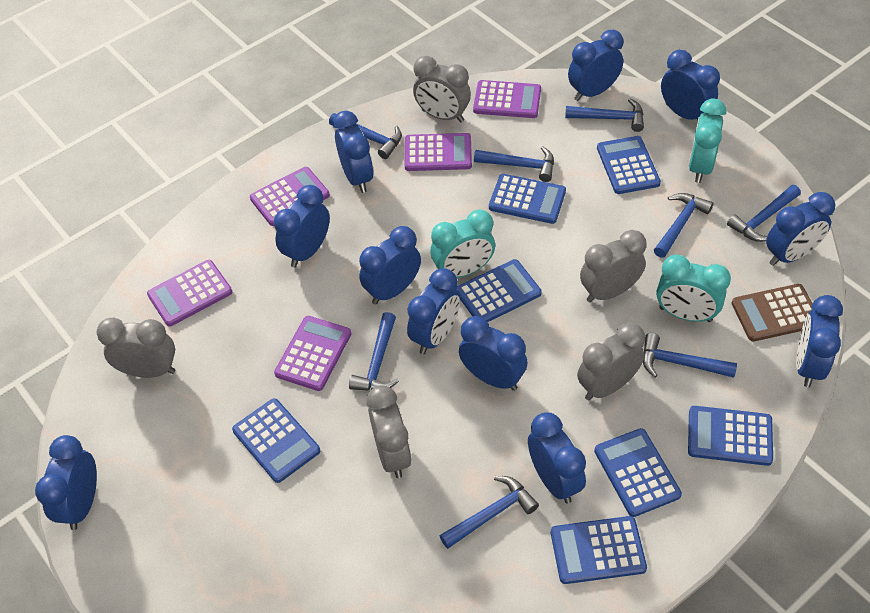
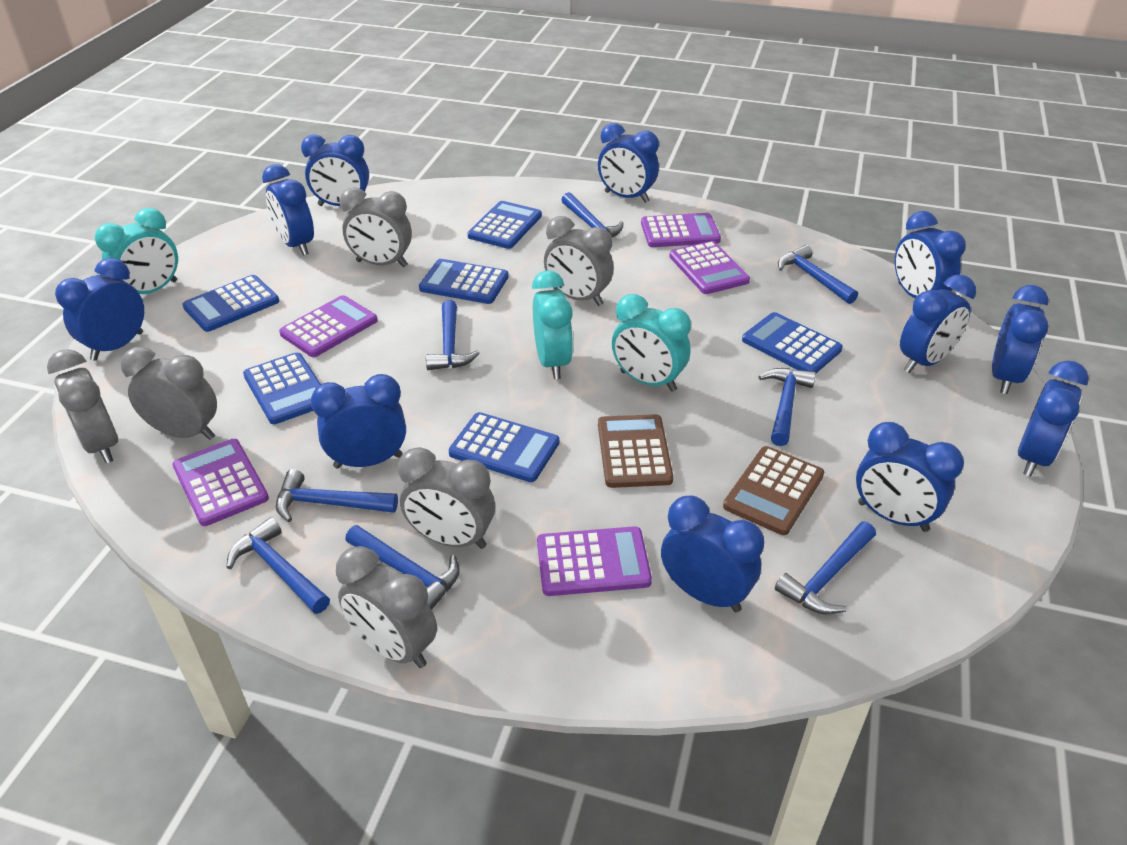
blue calculator: [232,398,320,483] [456,259,542,322] [489,174,566,224] [551,516,647,584] [594,428,682,517] [597,136,661,194] [688,406,773,466] = 7 -> [182,275,279,332] [243,352,321,424] [419,259,509,304] [449,412,559,482] [467,201,542,249] [742,312,843,373] = 6
brown calculator: [731,284,813,342] = 1 -> [598,414,673,488] [723,446,824,535] = 2
grey clock: [97,318,175,378] [367,385,412,478] [413,56,471,122] [577,323,645,401] [580,230,647,303] = 5 -> [47,349,118,463] [120,347,217,440] [336,546,437,668] [340,187,412,267] [398,447,495,549] [544,216,614,306] = 6

